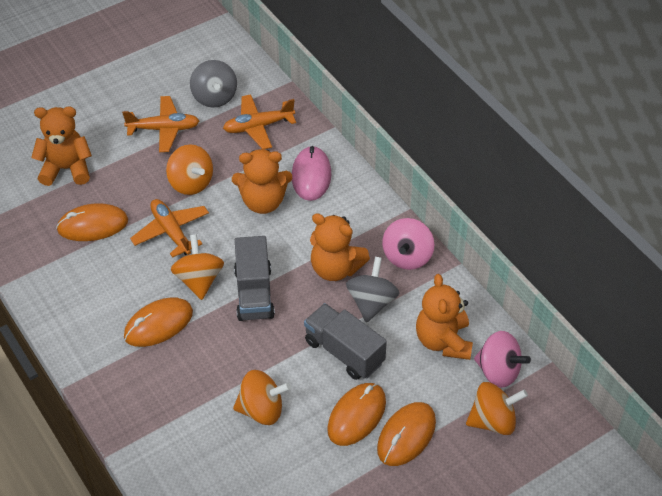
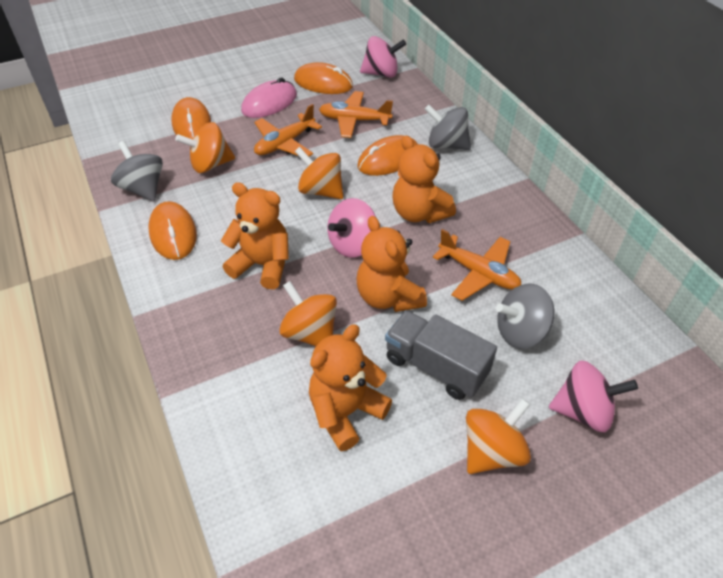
grey spinning top: [190,60,237,108] [346,257,399,323] = 2 -> [111,141,163,201] [425,105,471,150] [496,283,554,349] = 3
grey truck: [234,236,275,321] [304,303,387,380] = 2 -> [385,310,497,400] = 1
pink spinning top: [382,218,434,270] [474,331,531,388] = 2 -> [327,198,376,258] [360,36,406,78] [549,360,638,433] = 3

